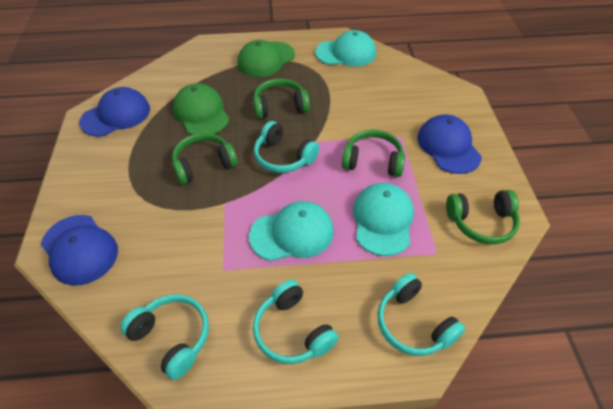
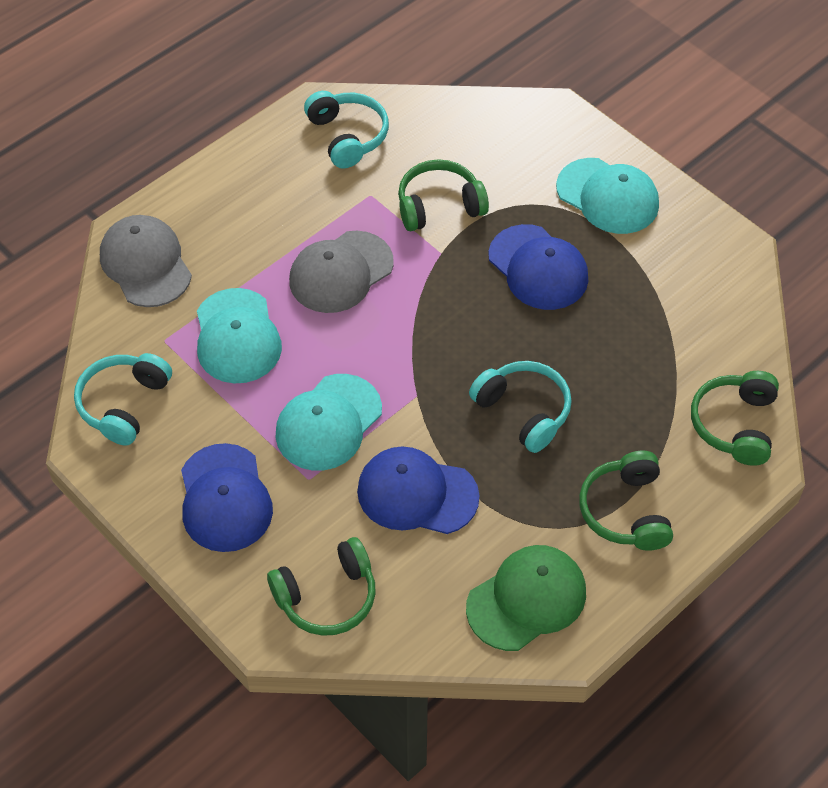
green cap: [173,83,229,135] [237,40,295,77] = 2 -> [466,545,586,651] = 1
grey cap: none = 0 -> [100,215,192,307] [289,231,394,313] = 2
turquoise headphones: [120,294,209,380] [253,279,339,364] [254,121,319,173] [377,273,465,356] = 4 -> [74,353,172,446] [304,91,389,168] [469,361,572,453] = 3

